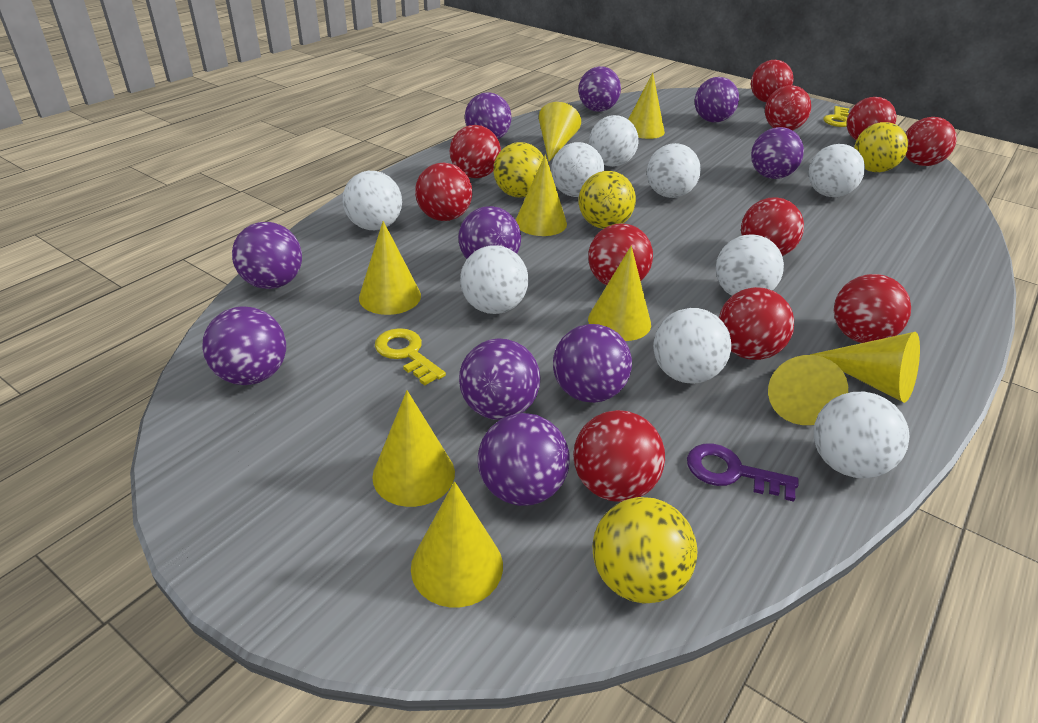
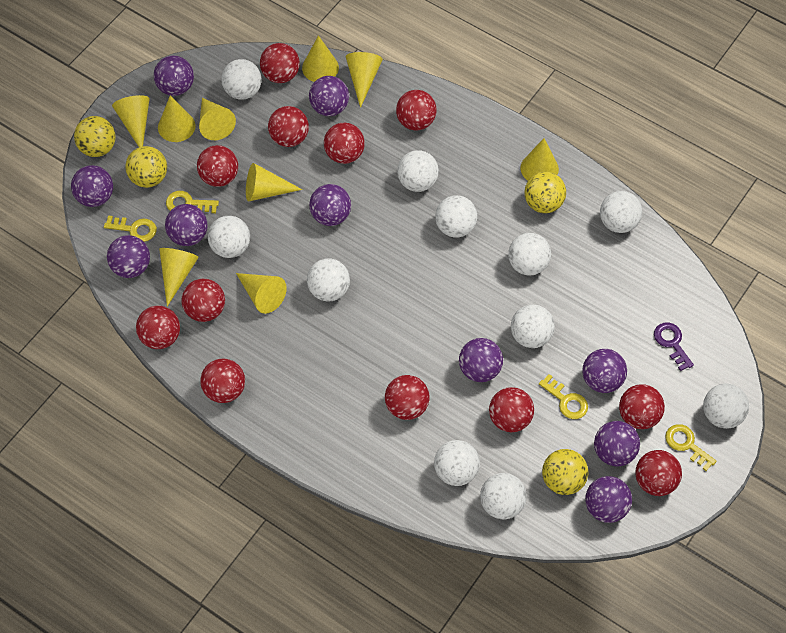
red ball: [415,163,472,221] [450,125,501,178] [573,410,665,502] [588,224,653,286] [719,287,794,360] [741,197,804,256] [751,60,793,102] [765,85,811,131] [834,274,911,343] [847,97,896,140] [905,117,957,166] = 11 -> [136,306,180,349] [181,279,225,322] [197,145,238,187] [200,359,245,403] [260,43,300,83] [268,106,309,147] [324,123,365,164] [385,375,430,420] [396,90,437,131] [489,387,534,432] [619,384,665,429] [635,450,682,496] = 12
white ball: [342,171,402,230] [460,245,528,314] [551,142,604,197] [589,115,639,167] [647,143,701,198] [653,308,731,384] [716,235,784,296] [809,144,865,197] [814,392,909,478] = 9 -> [208,216,250,258] [221,59,262,100] [307,259,350,301] [397,150,439,192] [434,440,480,486] [435,195,477,238] [480,473,527,520] [508,233,551,276] [511,305,555,348] [600,191,642,233] [703,384,749,429] = 11
yellow key: [375,328,446,386] [823,106,849,127] = 2 -> [104,215,157,242] [166,191,219,213] [539,374,588,419] [665,424,717,471] = 4

